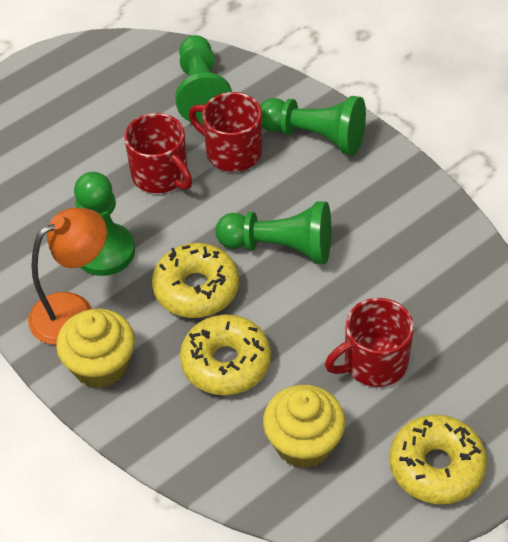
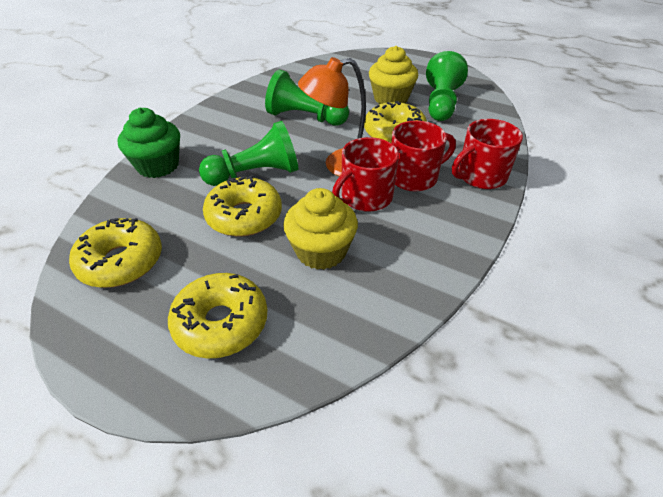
green cupcake: none = 0 -> [117,108,180,178] = 1
green pawn: [74,172,135,276] [175,35,232,124] [215,201,331,264] [260,96,366,155] = 4 -> [199,121,298,186] [265,70,349,126] [426,51,468,121] = 3
yellow donut: [152,243,239,318] [180,314,271,395] [389,415,487,504] = 3 -> [69,218,162,288] [168,273,267,358] [203,175,282,237] [364,101,427,143] = 4

